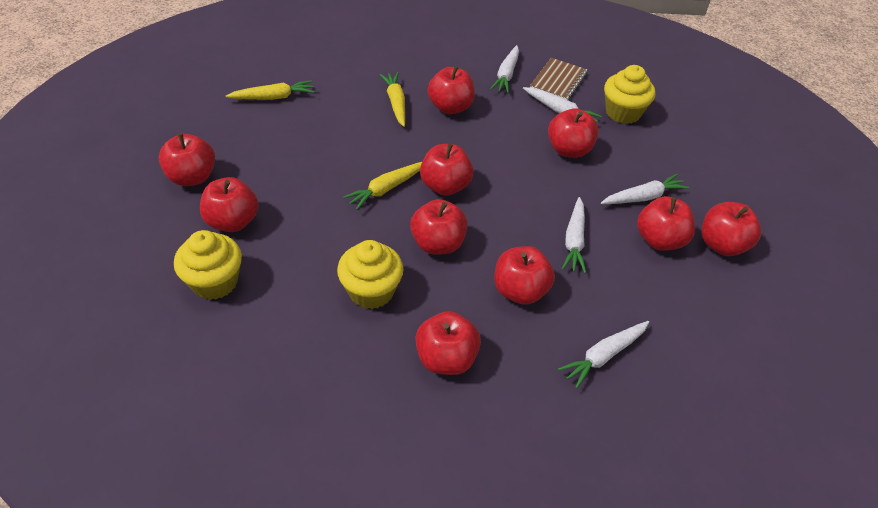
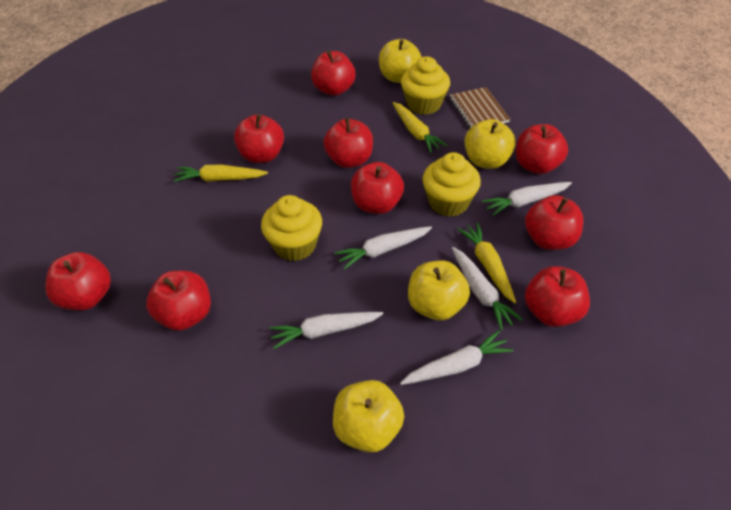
red apple: [159,133,215,186] [200,177,258,232] [410,199,468,255] [415,311,481,375] [420,143,473,196] [428,66,475,114] [494,246,555,305] [548,108,599,158] [637,196,695,251] [701,202,761,256] = 10 -> [45,252,111,310] [146,270,211,331] [234,114,284,163] [311,51,355,96] [324,118,373,168] [351,162,404,214] [516,124,568,174] [525,195,583,250] [525,266,590,327] = 9
yellow apple: none = 0 -> [333,380,404,452] [379,39,422,83] [408,261,470,320] [465,119,515,169] = 4

